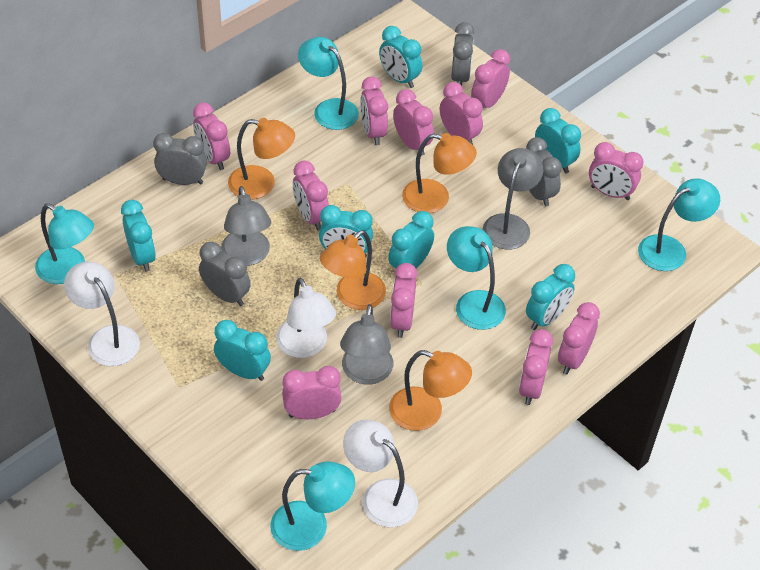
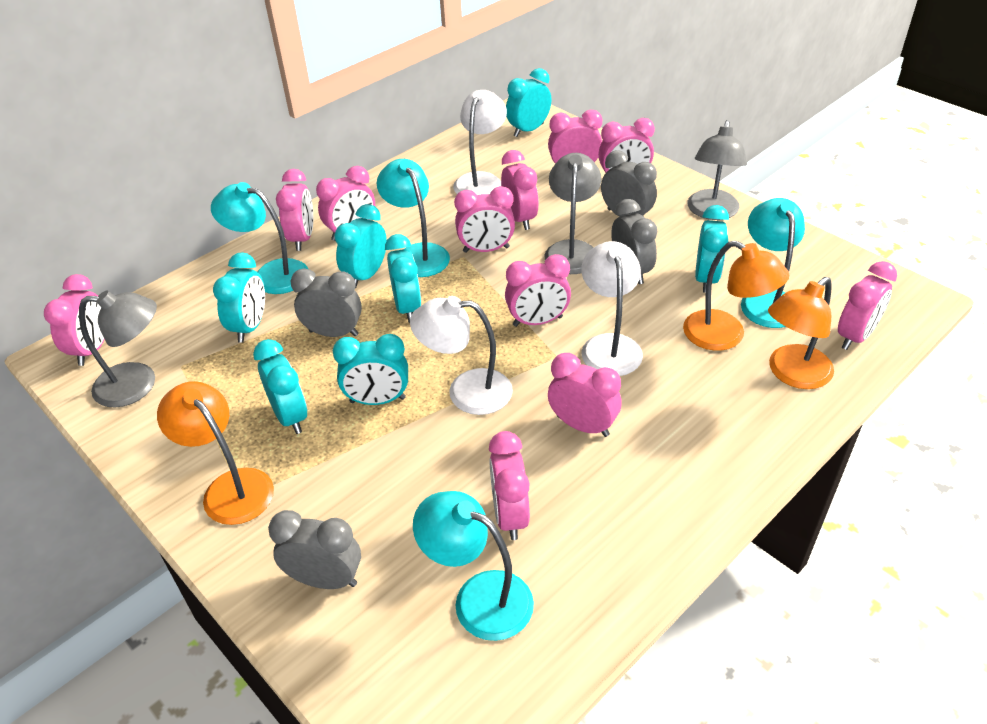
orange lamp: [228,118,295,200] [320,230,386,310] [389,350,472,431] [402,133,477,213] = 4 -> [157,381,274,525] [683,241,789,351] [768,277,834,389] = 3
turquoise lamp: [35,204,94,284] [270,461,355,551] [298,37,359,130] [447,226,506,330] [638,178,720,271] = 5 -> [211,182,308,294] [377,159,450,277] [413,491,534,641] [741,198,805,328] = 4

